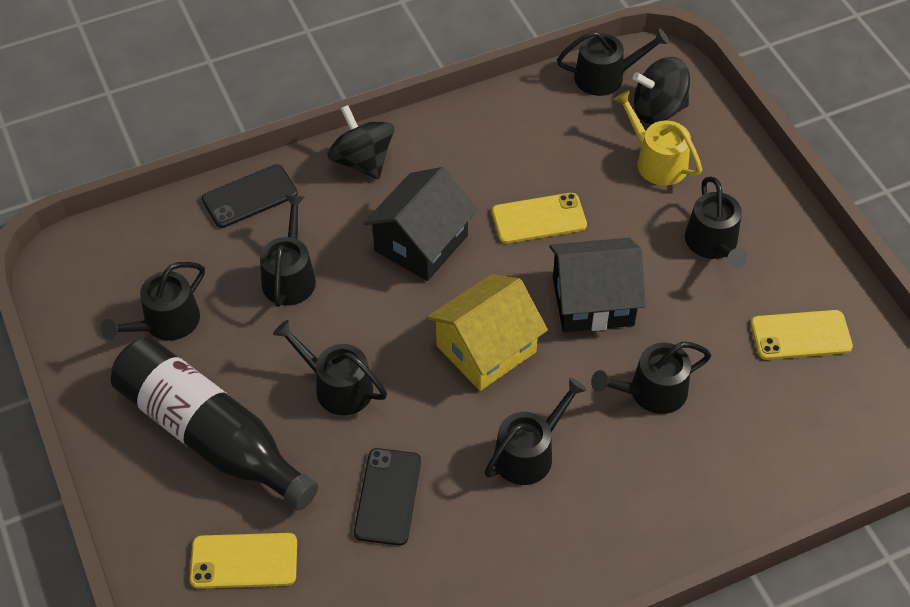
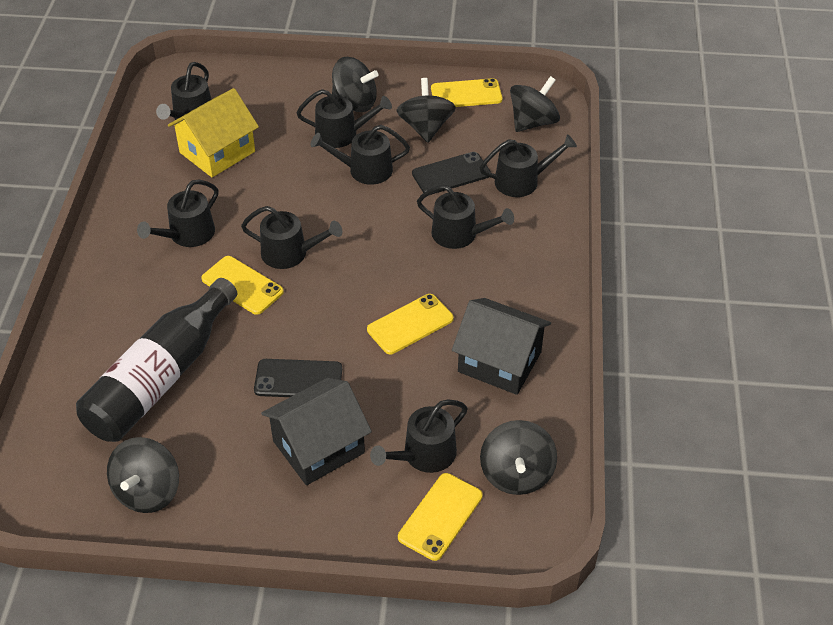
black spinning top: [327,105,394,179] [633,57,690,124] = 2 -> [107,437,179,513] [332,57,378,112] [396,78,456,143] [480,420,557,495] [510,76,560,132] = 5
black watering can: [101,262,205,341] [260,195,316,307] [273,320,387,415] [485,377,587,485] [557,29,669,96] [591,342,711,414] [685,177,747,268] = 7 -> [137,180,218,247] [156,62,212,123] [241,206,342,269] [296,89,392,148] [311,125,410,185] [370,400,468,473] [417,185,514,249] [479,134,577,197] = 8
yellow phone: [190,533,297,589] [492,193,587,244] [751,310,853,360] = 3 -> [201,256,284,315] [367,294,454,354] [398,473,483,561] [431,78,502,107] = 4
yellow watering can: [613,90,702,186] = 1 -> none = 0

